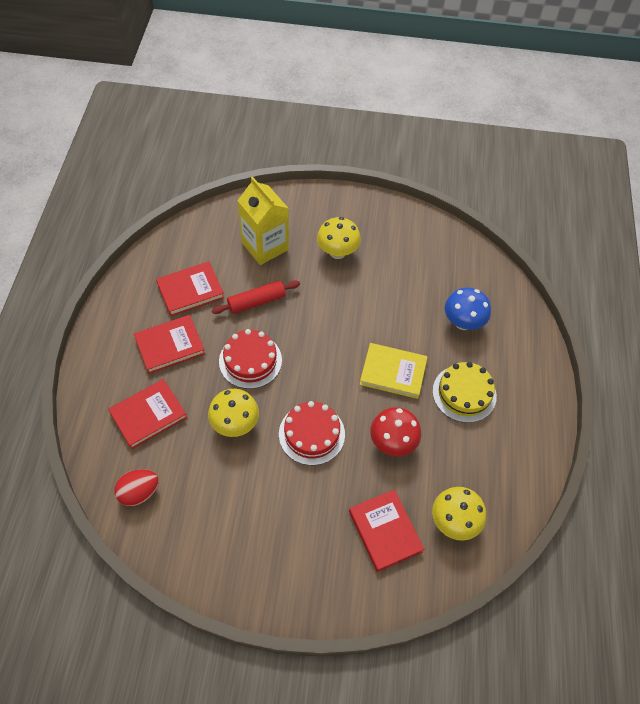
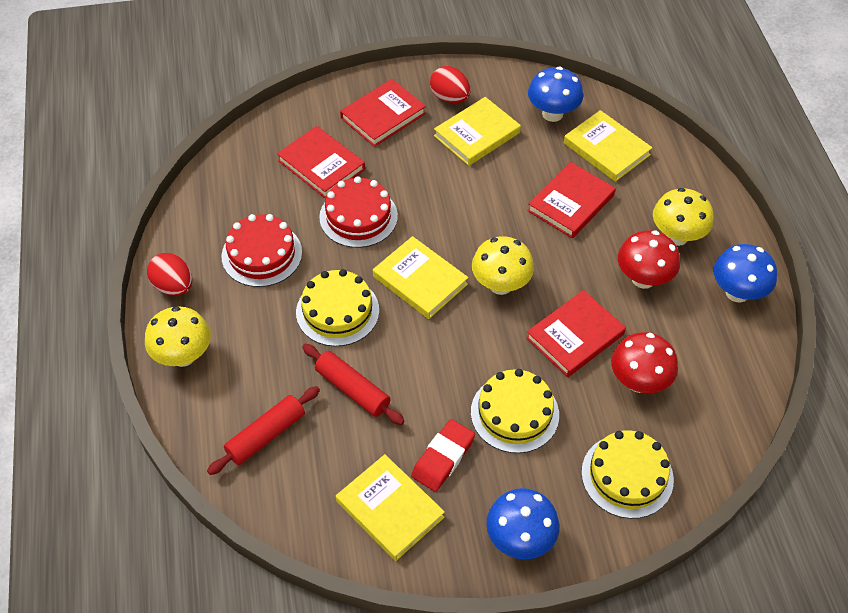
blue mushroom: [445,288,491,330] = 1 -> [486,488,559,560] [528,67,583,122] [714,244,777,303] = 3
red egg: [114,469,159,506] = 1 -> [147,253,192,295] [430,66,471,103] = 2
red eraser: none = 0 -> [411,419,475,492] = 1
red mushroom: [370,407,421,456] = 1 -> [611,332,678,393] [618,230,680,289] = 2
red rolling pin: [212,281,300,314] = 1 -> [207,386,320,475] [302,344,405,425] = 2
yellow book: [360,343,428,399] = 1 -> [336,454,445,561] [373,236,469,319] [434,97,521,166] [564,110,653,182] = 4
yellow cake: [433,362,497,423] = 1 -> [296,269,379,346] [471,369,559,453] [581,430,674,519] = 3
yellow carton: [237,177,289,265] = 1 -> none = 0

